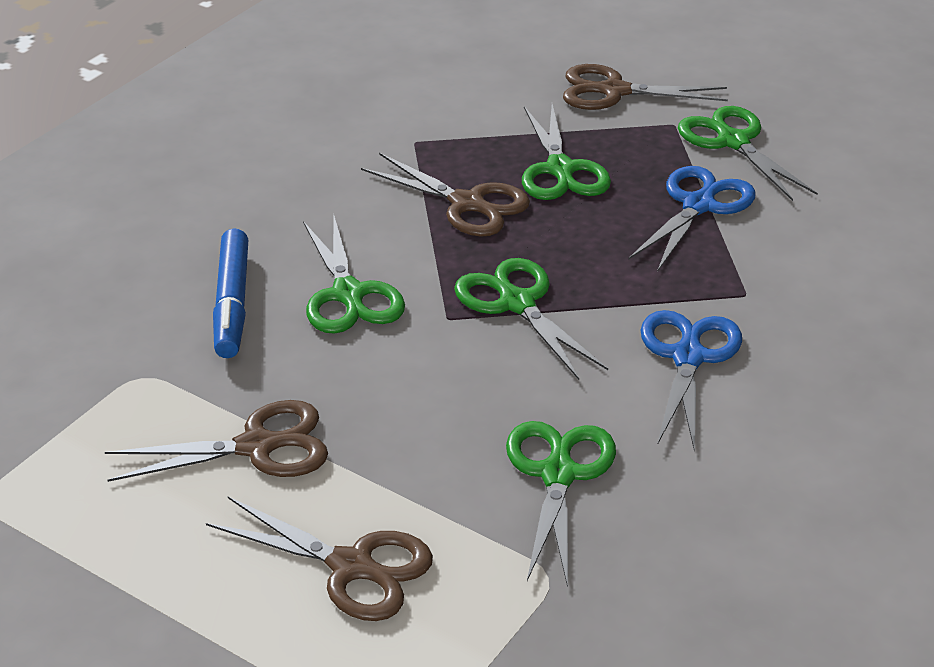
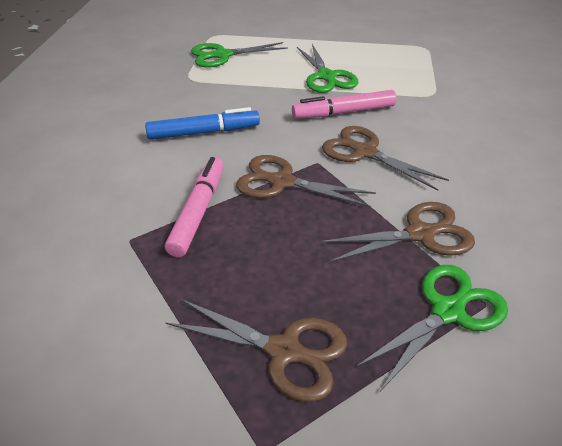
blue scissors: [628,166,756,272] [641,310,742,452] = 2 -> none = 0
green scissors: [303,216,405,334] [454,258,608,380] [506,421,616,588] [522,104,611,200] [678,106,818,201] = 5 -> [191,42,288,68] [297,44,358,93] [355,265,508,391] = 3
pink marker: none = 0 -> [165,157,224,257] [292,90,396,119] = 2

